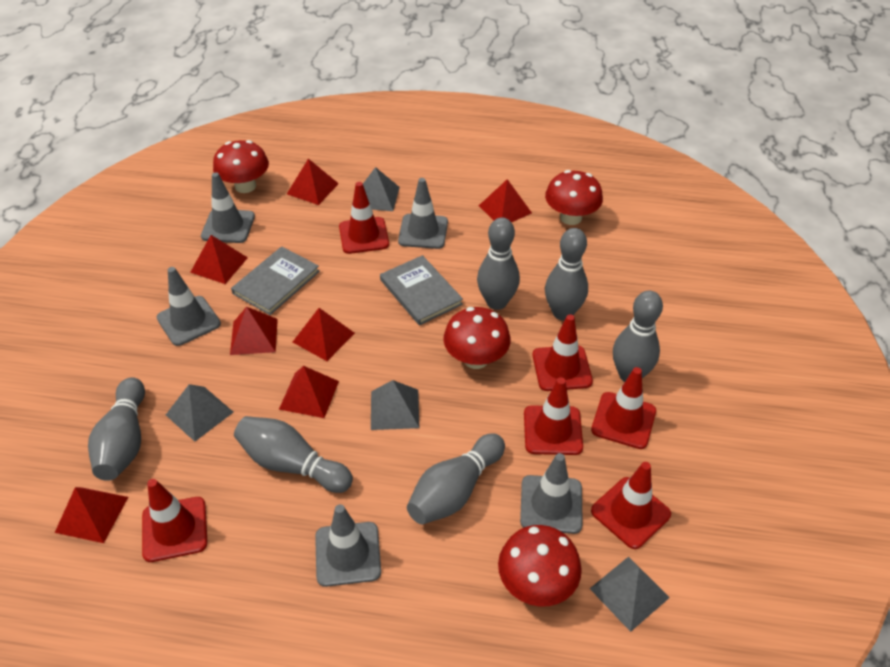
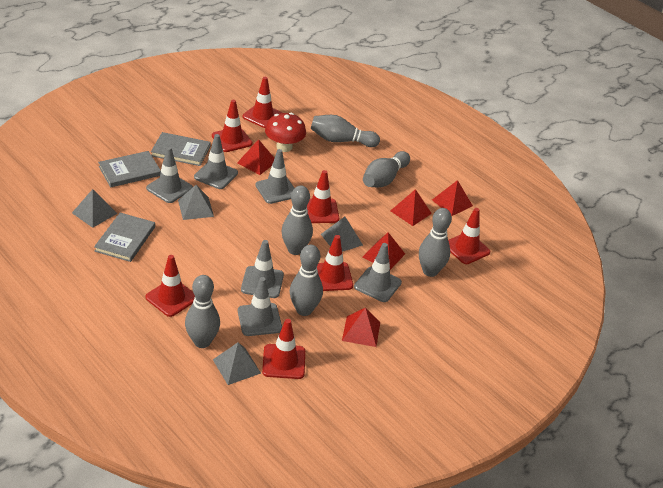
grey book: [231,246,320,315] [380,255,463,325] = 2 -> [94,213,155,262] [98,151,161,187] [151,132,210,166] = 3
grey traffic cone: [157,267,221,346] [201,172,255,243] [315,504,381,587] [398,178,448,249] [520,453,583,534] = 5 -> [146,147,193,203] [194,134,238,189] [238,277,282,336] [241,240,284,298] [255,149,294,204] [354,243,402,302] = 6
red mushroom: [213,140,269,193] [443,307,511,369] [498,525,582,607] [545,170,603,225] = 4 -> [265,113,306,152] = 1
red pyramid: [55,487,128,543] [190,235,248,284] [230,307,278,355] [279,366,339,418] [287,159,339,205] [293,308,355,361] [479,179,532,222] = 7 -> [237,139,274,175] [342,308,380,347] [363,232,405,270] [390,189,432,226] [432,180,473,216] = 5
red traffic cone: [142,479,208,562] [339,182,389,254] [524,377,583,455] [533,314,593,391] [591,367,656,449] [591,462,671,549] = 6 -> [146,255,195,317] [212,100,253,152] [243,77,282,128] [262,319,305,379] [307,170,339,223] [317,235,353,291] [448,208,490,264] = 7

